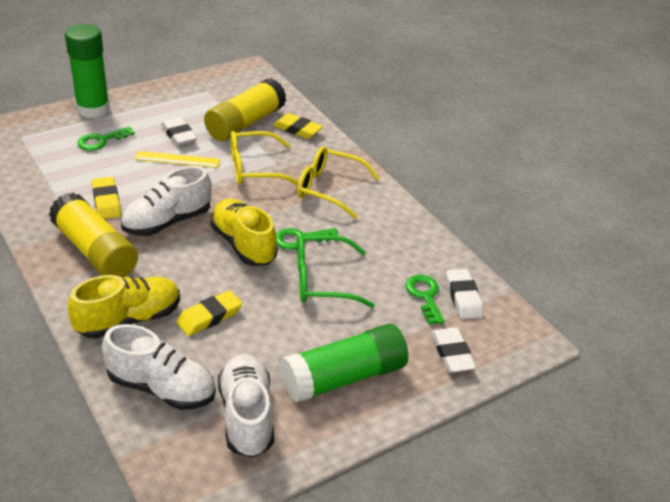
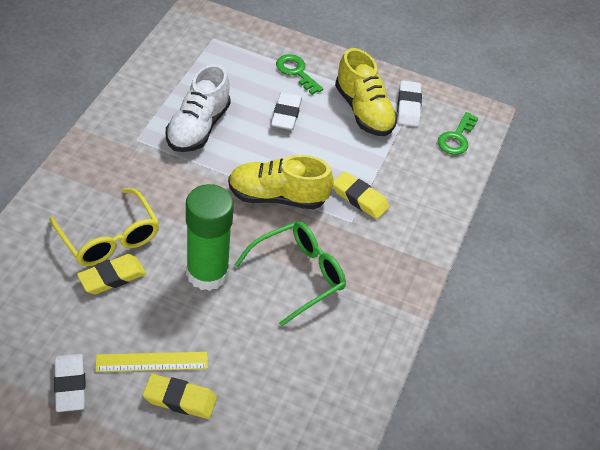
green glue stick: [65,24,110,118] [280,324,408,403] = 2 -> [186,184,234,291] = 1
green key: [77,126,135,151] [276,228,338,250] [406,275,445,324] = 3 -> [276,54,323,95] [438,112,478,155] = 2
white shoe: [102,324,216,410] [121,166,212,236] [218,354,274,458] = 3 -> [166,64,231,152] = 1
yellow glasses: [230,131,299,186] [297,146,380,219] = 2 -> [49,188,159,266] = 1
yellow glue stick: [49,192,138,277] [204,78,286,141] = 2 -> none = 0

